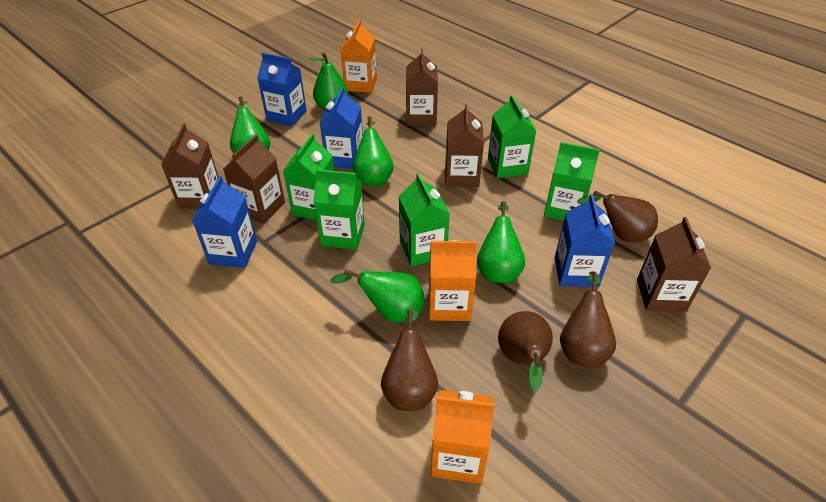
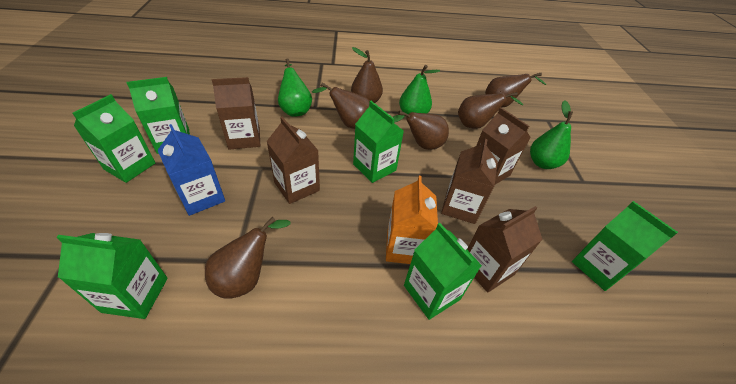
blue carton: [192,176,257,268] [257,52,307,127] [320,87,363,169] [555,194,615,287] = 4 -> [158,124,225,216] = 1
brown pear: [381,308,438,411] [498,311,553,391] [560,273,616,367] [577,191,658,243] = 4 -> [205,217,291,299] [312,83,370,129] [351,47,383,103] [393,111,449,150] [458,92,523,129] [485,73,546,107] = 6
green carton: [283,133,334,220] [314,169,365,250] [399,173,450,266] [488,95,536,178] [544,142,600,221] = 5 -> [57,233,168,319] [73,94,155,183] [127,77,190,154] [353,101,404,183] [404,223,482,320] [572,201,678,291] = 6
green pear: [230,96,270,153] [310,52,348,110] [330,269,424,323] [353,116,394,186] [477,201,525,283] = 5 -> [278,59,312,117] [399,65,440,114] [530,100,573,169] = 3
orange carton: [341,19,377,93] [429,241,477,321] [431,390,495,484] = 3 -> [386,176,438,264] = 1

